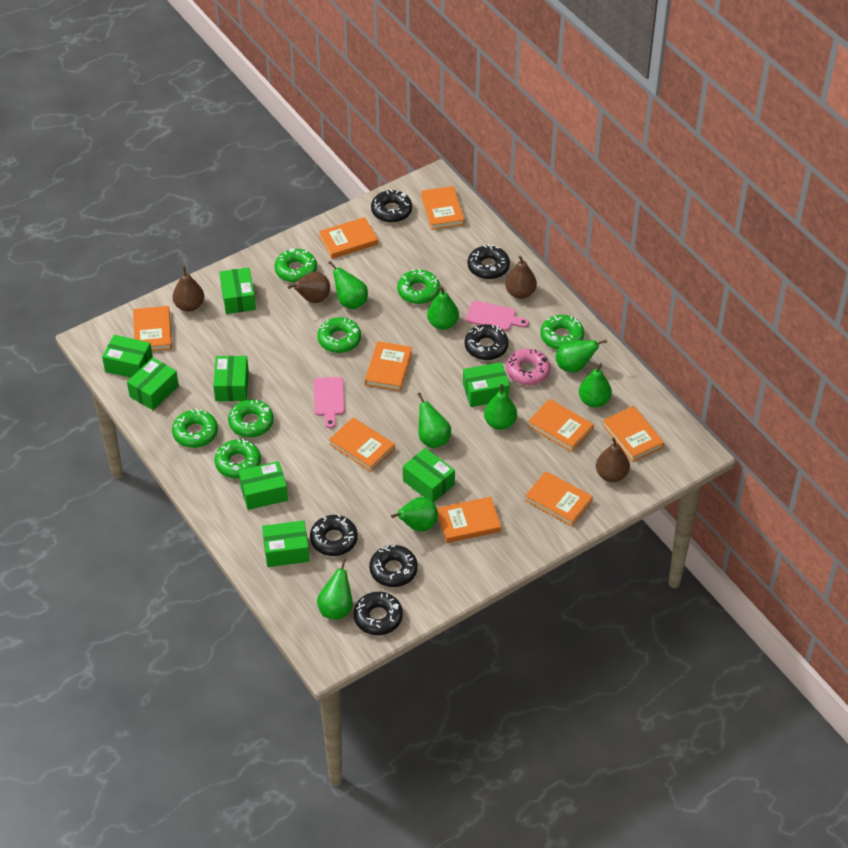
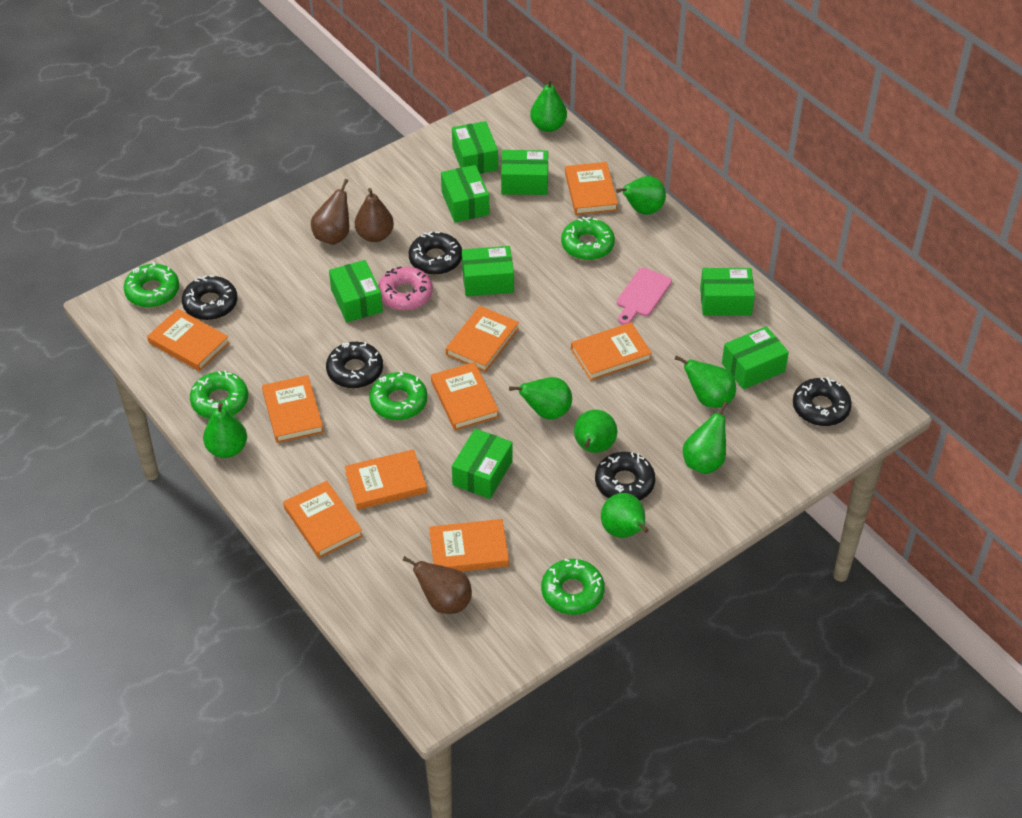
black donut: [310,514,358,556] [354,592,403,635] [369,545,418,587] [371,190,412,223] [465,324,509,360] [467,244,510,279] = 6 -> [182,275,238,320] [326,342,383,388] [408,231,462,275] [595,452,655,500] [793,377,852,426] = 5
brown pear: [173,266,204,312] [288,272,330,303] [505,256,537,299] [596,437,630,482] = 4 -> [311,179,349,245] [355,188,394,242] [403,556,472,614] = 3
green donut: [172,409,218,448] [215,439,261,479] [228,399,274,437] [275,248,317,283] [317,317,361,353] [397,269,440,304] [540,315,584,350] = 7 -> [124,262,179,307] [190,370,248,419] [369,371,428,420] [541,558,605,615] [561,217,615,260] = 5
pink cutting board: [313,377,345,428] [466,301,529,331] = 2 -> [617,268,672,325] = 1

